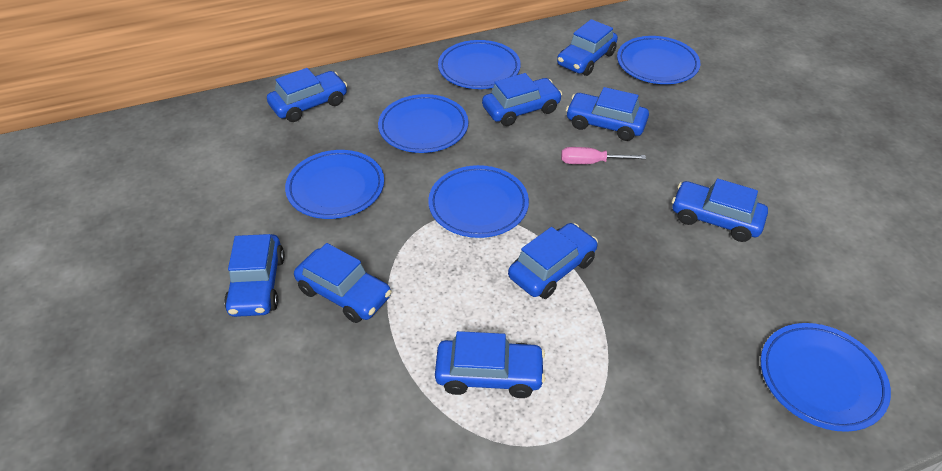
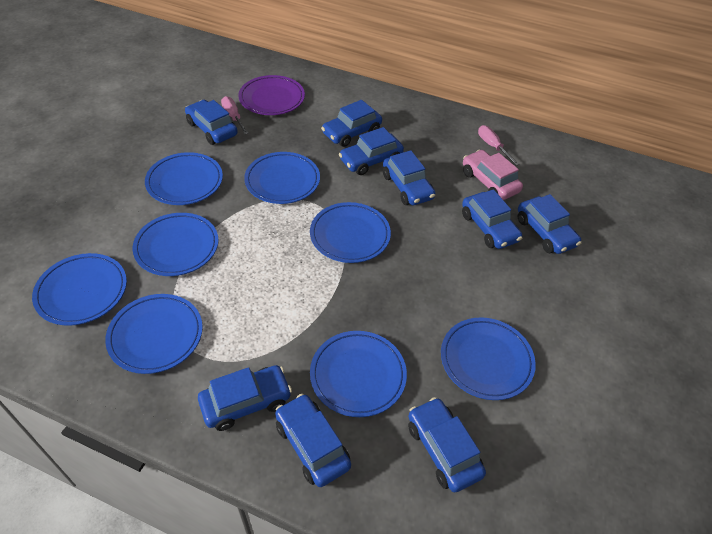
blue plate: [285,150,384,219] [378,94,468,153] [428,165,529,238] [438,40,521,89] [617,36,701,84] [760,323,891,432] = 6 -> [32,253,127,326] [105,294,203,374] [132,213,218,276] [145,152,223,205] [244,152,320,204] [310,202,391,263] [310,331,407,417] [441,317,536,400] = 8
pink car: none = 0 -> [463,150,523,200] = 1
pink screwdriver: [561,147,646,164] = 1 -> [221,96,248,134] [478,125,519,166] = 2
purple plate: none = 0 -> [238,75,305,115] = 1

